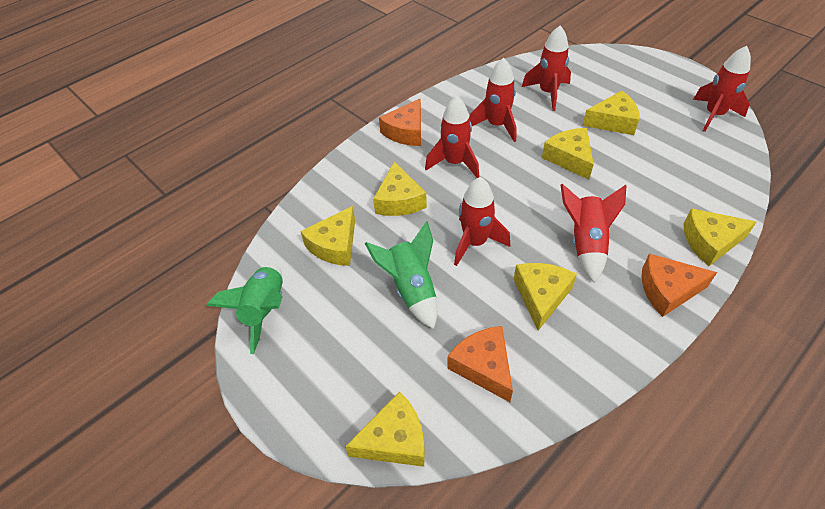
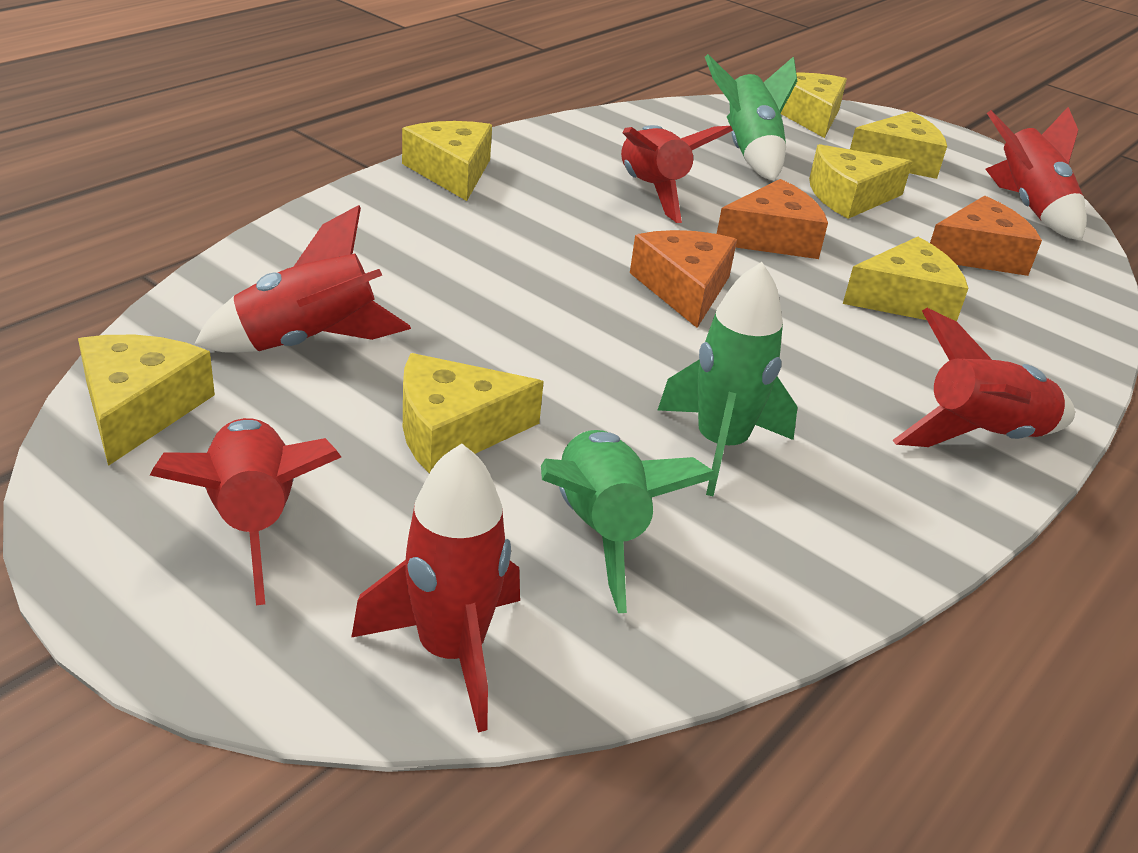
green rocket: [206,264,283,354] [365,221,437,329] = 2 -> [541,430,717,613] [658,262,798,496] [705,54,797,181] = 3

